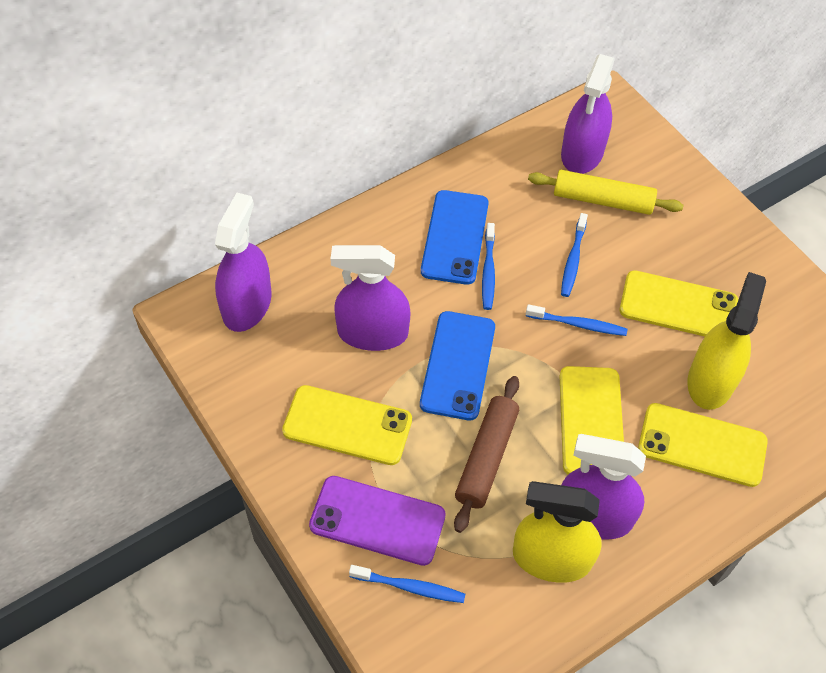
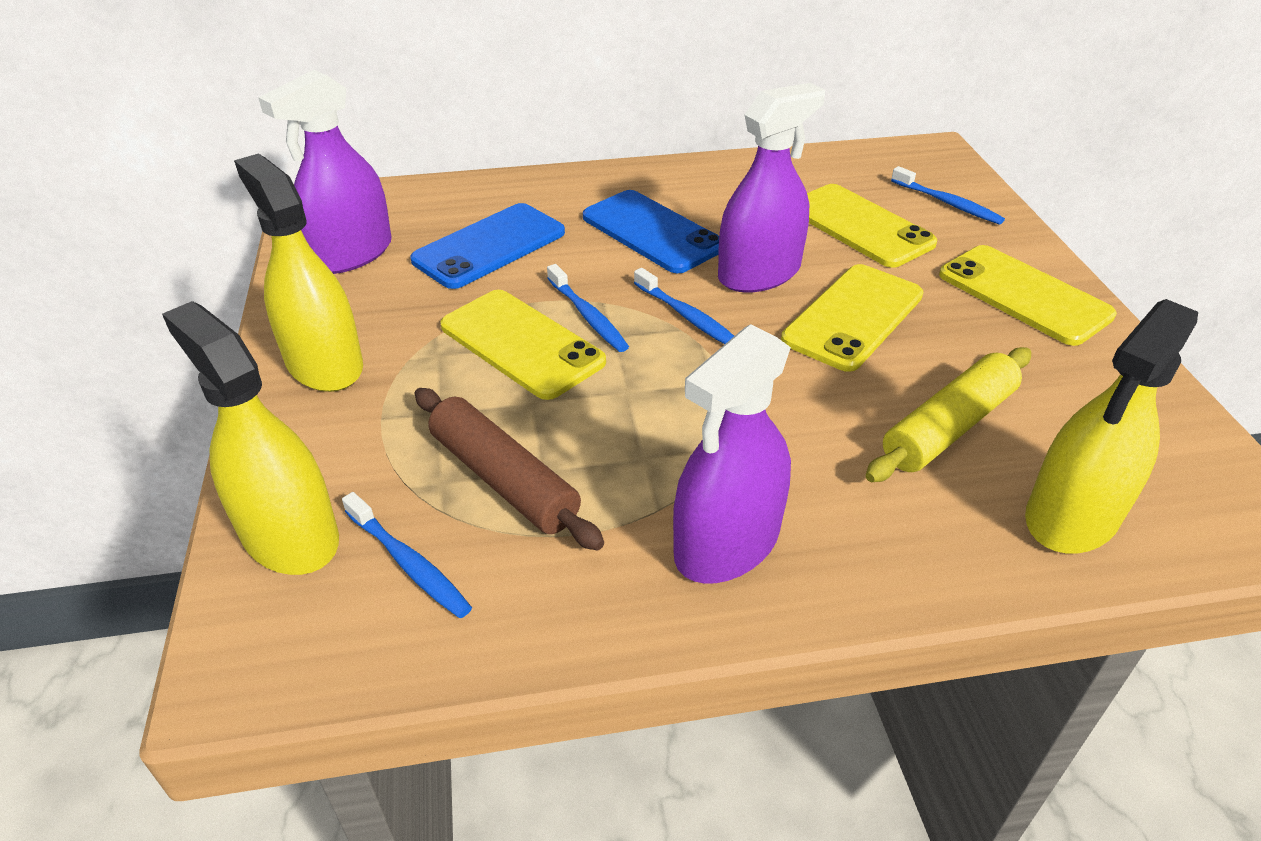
purple phone: [309,476,446,566] = 1 -> none = 0
purple spray bottle: [215,193,272,332] [330,245,411,351] [561,54,615,174] [561,434,646,540] = 4 -> [258,70,392,274] [673,324,791,583] [718,83,825,293] = 3
yellow spray bottle: [513,481,602,583] [687,272,766,410] = 2 -> [162,301,339,575] [234,154,363,392] [1025,299,1198,554] = 3

